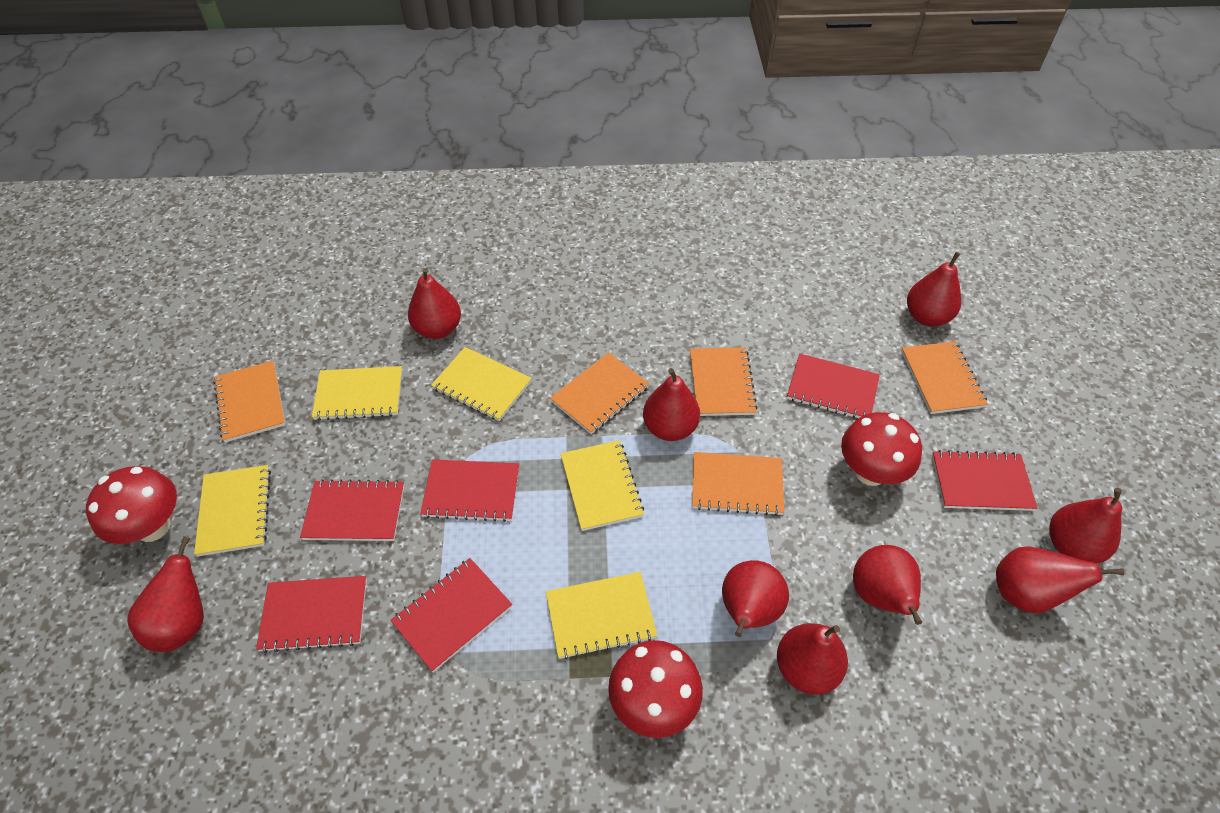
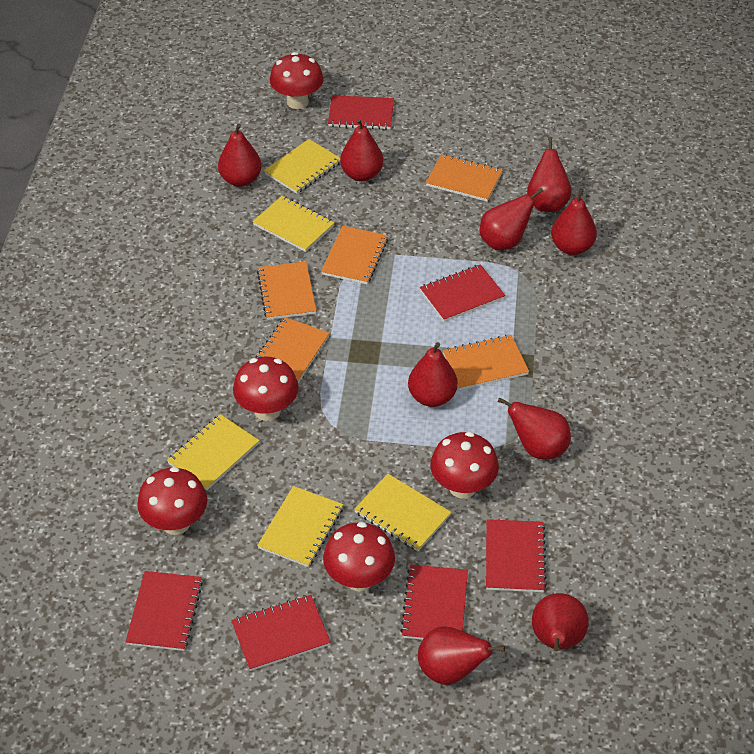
red mushroom: [86,466,177,544] [608,640,703,738] [841,412,922,486] = 3 -> [137,467,207,535] [233,357,299,421] [270,52,324,109] [323,522,395,591] [430,432,499,499] = 5

